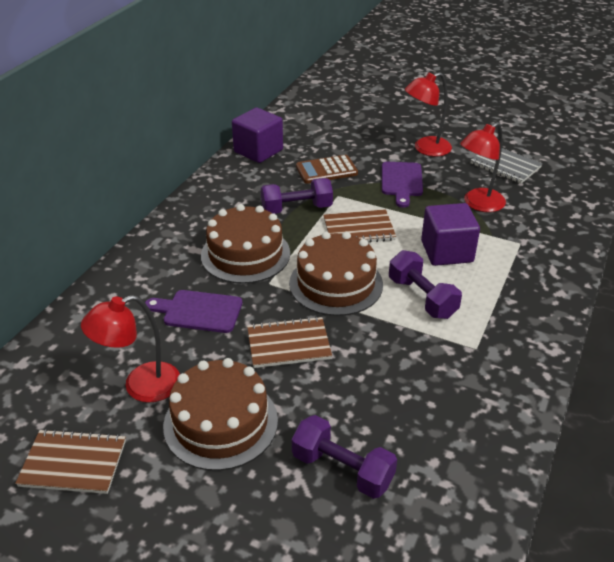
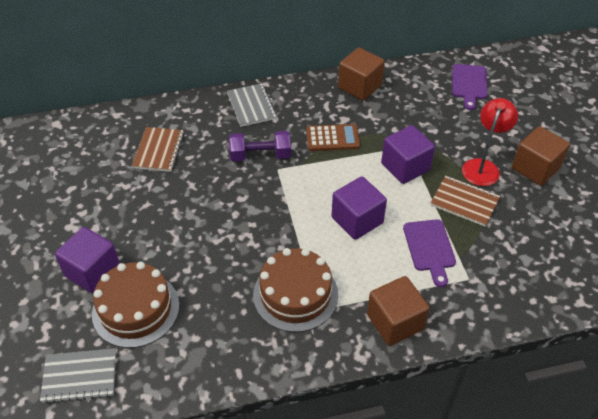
brown cake: [163,358,278,471] [201,204,290,284] [289,232,383,316] = 3 -> [92,262,179,348] [253,248,338,332] = 2
brown cube: none = 0 -> [338,47,385,101] [367,276,430,346] [512,126,570,186] = 3
brown notebook: [15,429,126,494] [247,316,332,368] [323,209,396,243] = 3 -> [132,127,184,172] [431,176,500,227] = 2
grey notebook: [471,148,542,184] = 1 -> [40,348,116,403] [227,83,277,127] = 2
purple cube: [232,107,283,163] [421,203,480,266] = 2 -> [55,227,120,294] [331,176,387,240] [381,125,435,184] = 3
purple dumbbell: [261,178,333,214] [292,415,397,499] [389,250,462,319] = 3 -> [229,131,291,162] = 1
red lamp: [81,295,180,403] [405,72,452,156] [460,122,506,212] = 3 -> [462,98,518,186] = 1

